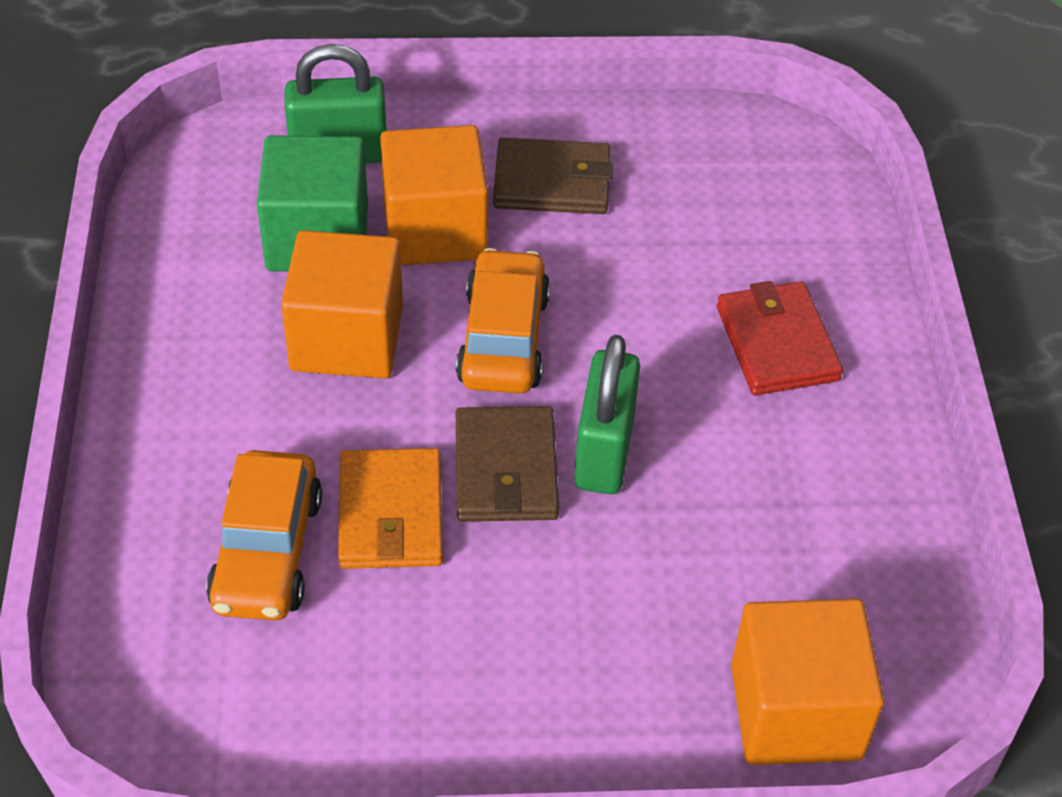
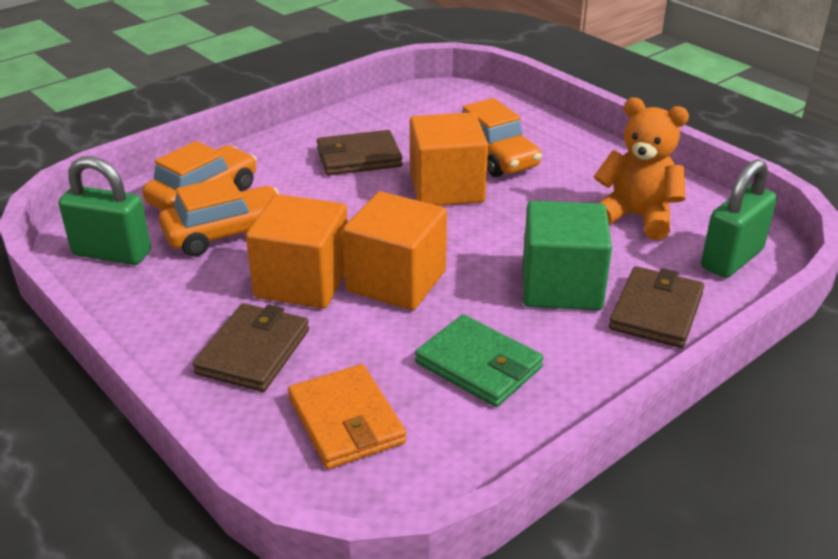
brown wallet: [456,406,559,522] [493,137,613,214] = 2 -> [193,303,309,392] [317,130,403,176] [609,266,704,348] = 3
green wallet: none = 0 -> [415,314,544,407] = 1
orange car: [206,450,322,620] [456,248,550,394] = 2 -> [142,141,257,211] [159,176,279,257] [462,98,542,177] = 3
orange teddy bear: none = 0 -> [594,98,689,240] = 1
red wallet: [717,281,843,395] = 1 -> none = 0

